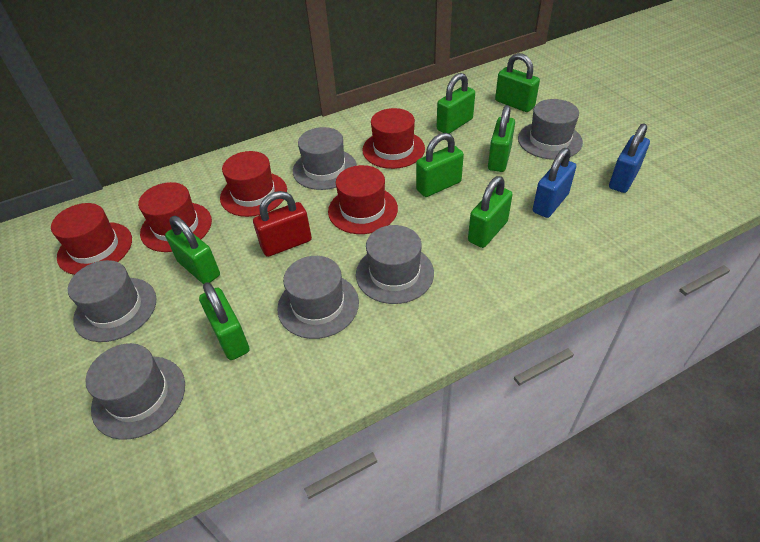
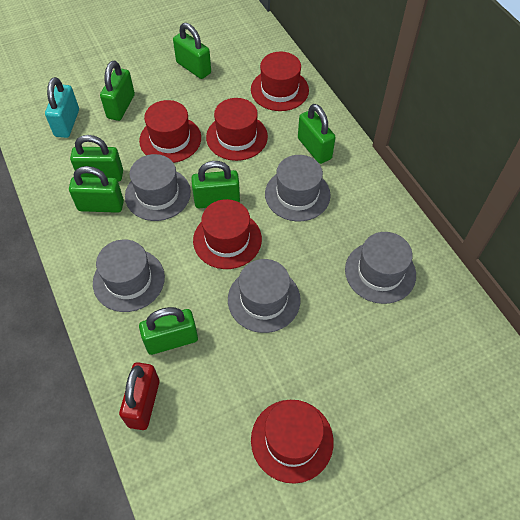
blue padlock: [533,148,576,218] [609,123,650,193] = 2 -> none = 0
grey hat: [68,260,157,342] [85,343,185,440] [277,256,359,339] [293,127,357,190] [356,225,434,304] [518,99,583,160] = 6 -> [93,240,165,312] [125,154,191,221] [228,259,301,333] [265,155,331,221] [345,232,416,304] = 5
turquoise padlock: none = 0 -> [45,77,79,138] = 1

